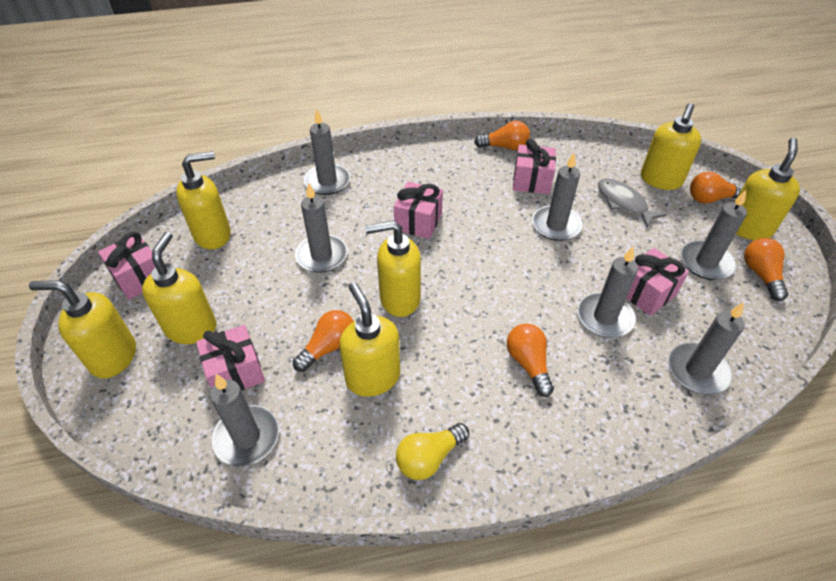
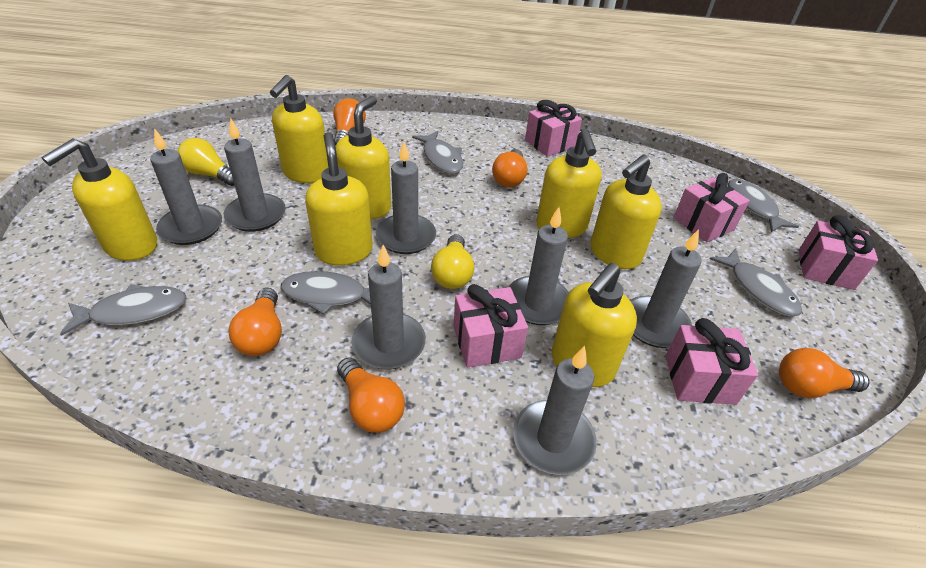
grey fish: [598,178,666,227] = 1 -> [60,284,186,336] [281,271,371,315] [412,131,463,174] [710,249,802,317] [728,179,799,233] = 5
yellow light bulb: [396,423,469,480] = 1 -> [177,138,234,186] [431,234,474,289] = 2

